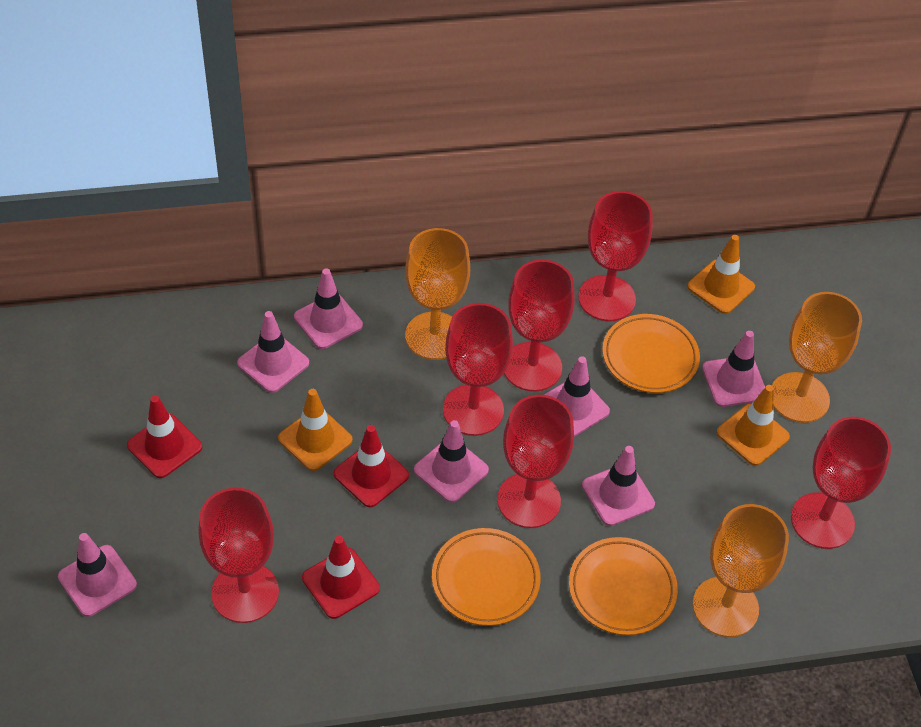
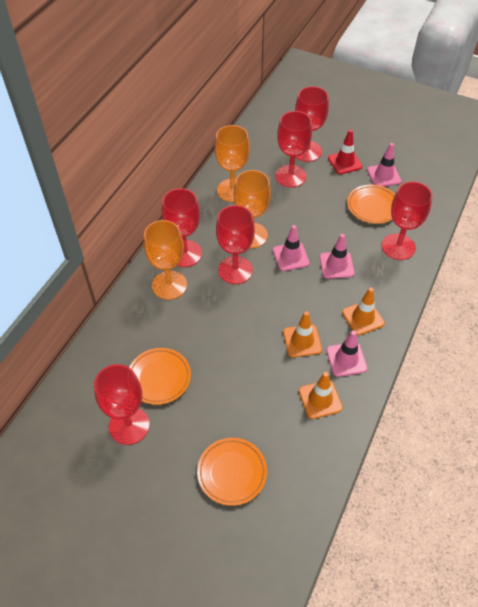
pink traffic cone: [58,533,137,617] [237,311,309,393] [294,269,363,349] [414,420,489,503] [544,356,610,437] [582,446,655,526] [702,331,765,407] = 7 -> [273,225,309,271] [320,234,355,279] [326,330,367,377] [367,143,401,187] = 4
red traffic cone: [127,395,202,478] [302,536,380,619] [334,425,409,507] = 3 -> [328,129,362,174] = 1

